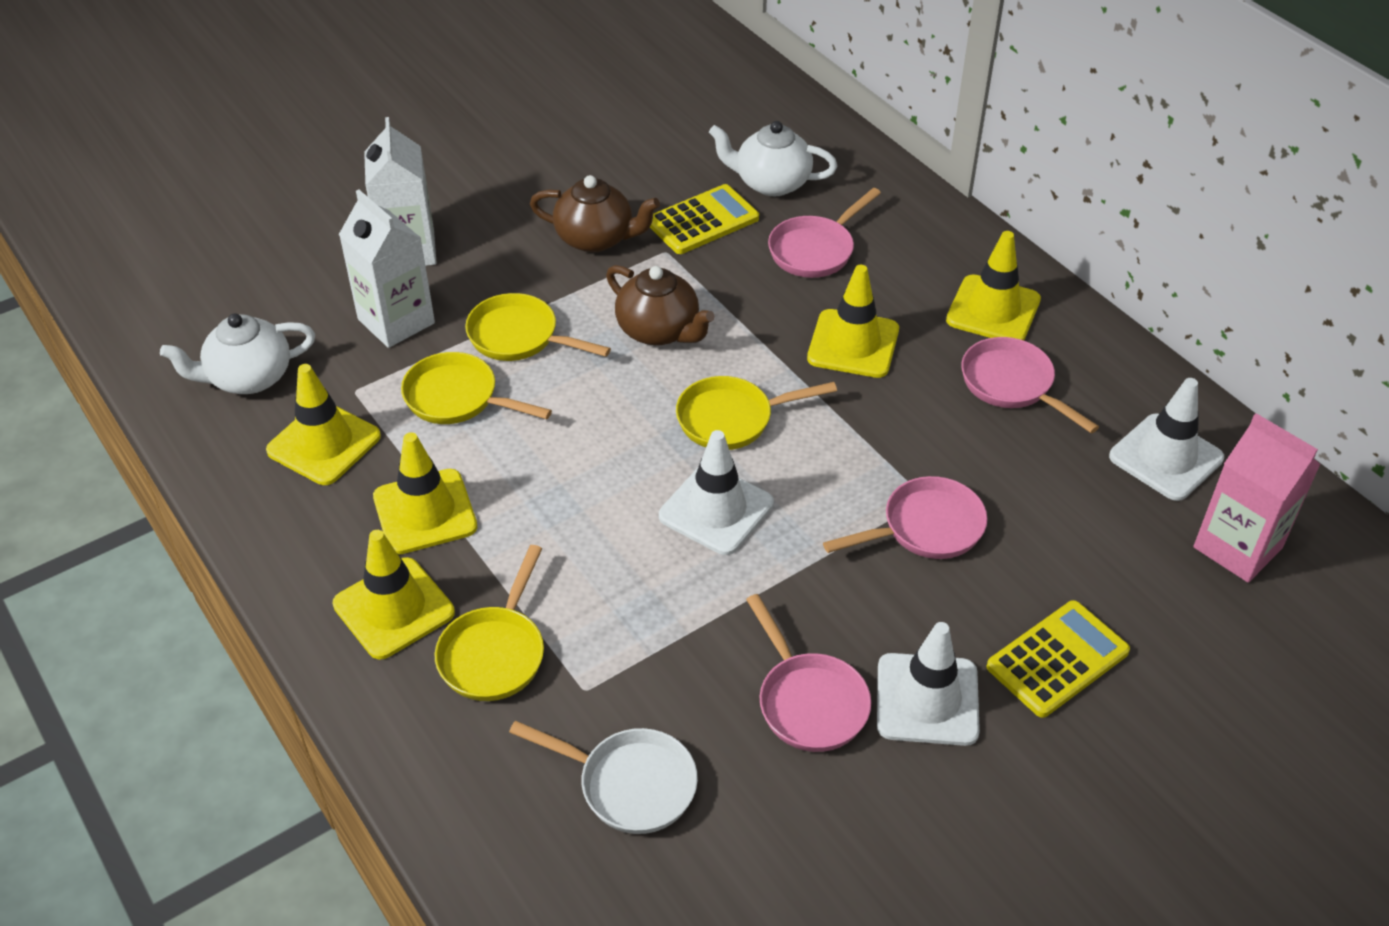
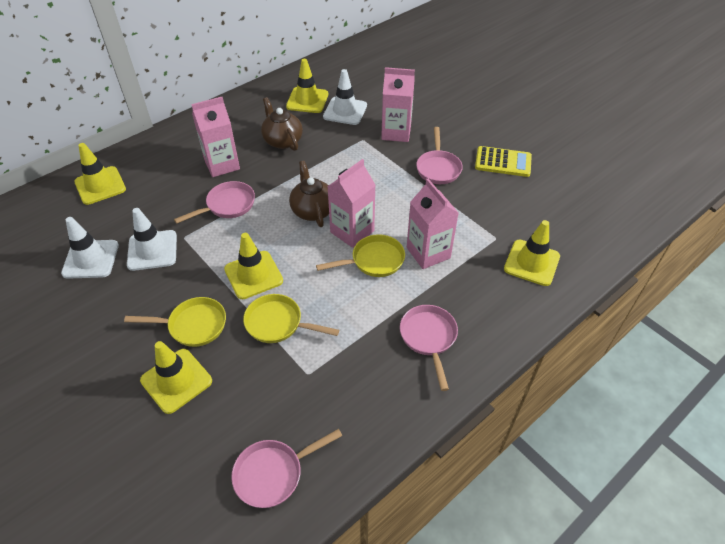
pink carton: [1193,413,1321,583] = 1 -> [191,97,240,177] [327,159,376,248] [381,67,415,142] [407,179,459,269] = 4
white carton: [339,190,435,348] [364,117,437,266] = 2 -> none = 0
white pan: [509,721,698,834] = 1 -> none = 0
white teapot: [160,313,315,394] [709,121,837,196] = 2 -> none = 0
yellow calculator: [650,184,759,254] [986,600,1130,718] = 2 -> [475,146,532,177] = 1
yellow pan: [401,352,552,424] [435,545,544,701] [465,293,611,361] [676,376,837,450] = 4 -> [124,297,226,347] [243,294,339,343] [316,234,405,277] = 3

